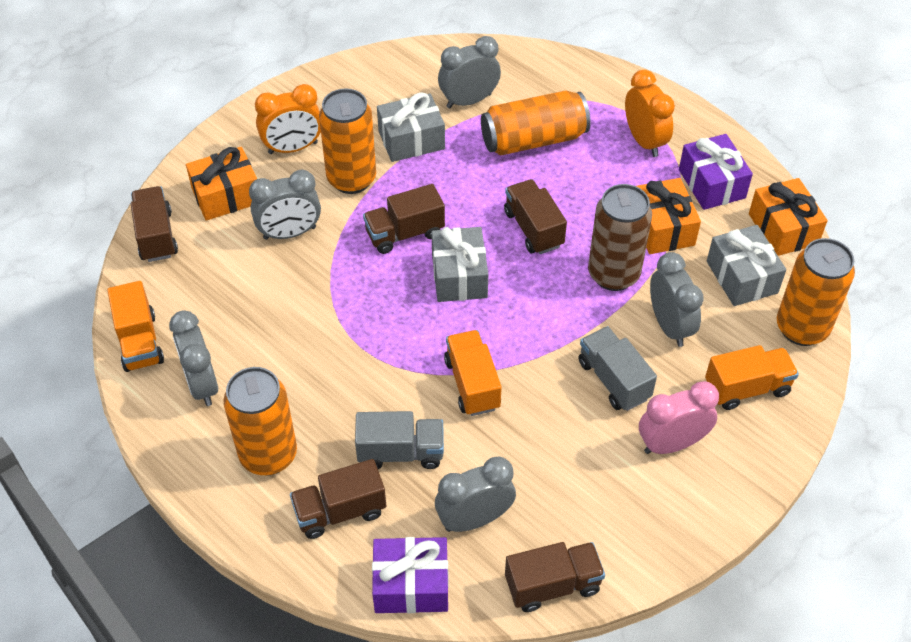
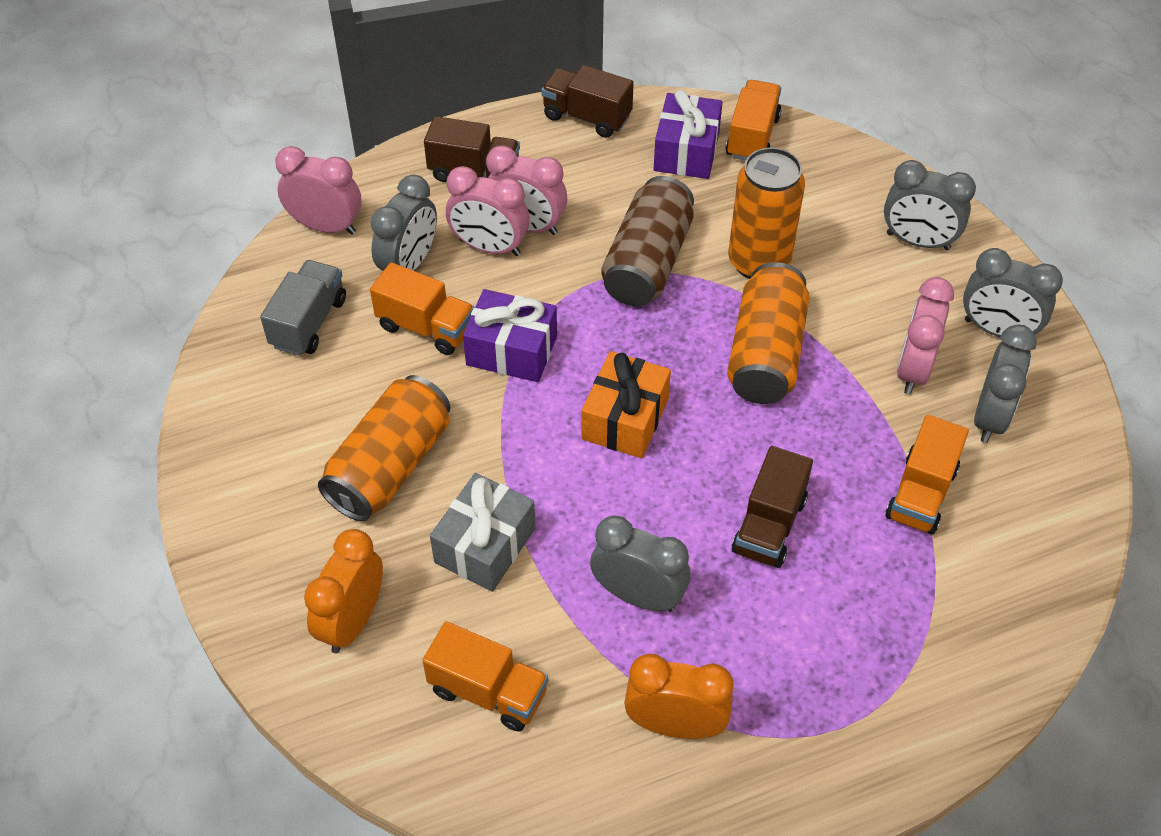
brown truck: [131,186,178,262] [290,459,386,539] [363,184,445,254] [504,179,567,254] [505,542,605,612] = 5 -> [424,116,520,182] [541,65,634,138] [732,446,813,568] = 3
grey gift: [377,92,445,162] [431,227,488,302] [707,225,786,306] = 3 -> [430,473,536,592] = 1
grey truck: [355,411,444,469] [579,326,657,411] = 2 -> [260,260,346,356] = 1
orange can: [223,367,297,475] [319,89,376,194] [481,90,591,155] [777,238,855,346] = 4 -> [318,375,451,521] [727,262,809,404] [728,147,805,279] = 3
orange gift: [186,147,257,221] [636,178,701,254] [749,178,828,256] = 3 -> [582,351,671,458] = 1
orange truck: [107,281,164,372] [444,330,502,416] [705,345,799,410] = 3 -> [370,262,475,355] [422,621,548,732] [726,80,781,161] [885,415,969,534] = 4
pink clock: [639,381,719,454] = 1 -> [275,146,361,235] [446,166,530,256] [486,145,567,235] [897,277,954,394] = 4

